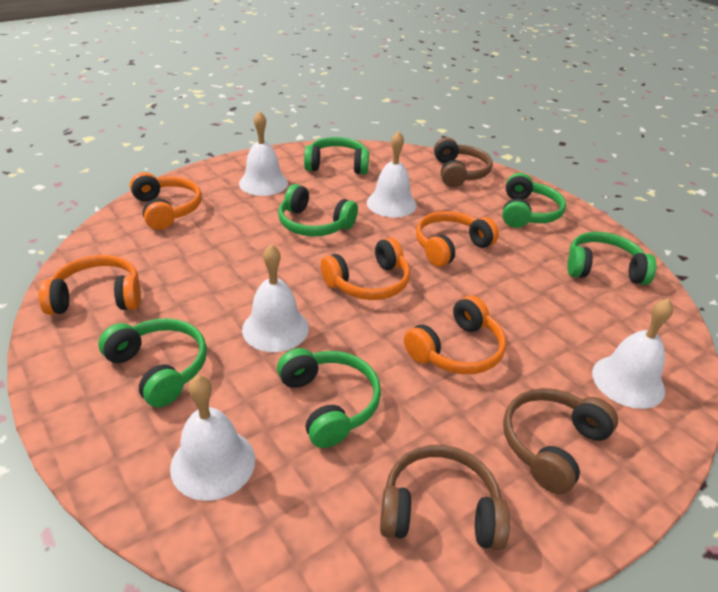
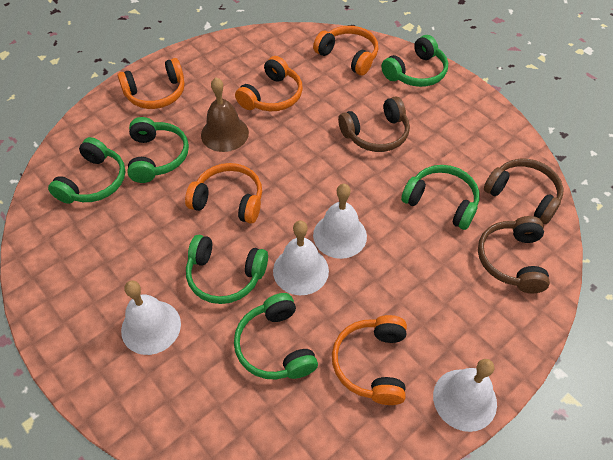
brown bell: none = 0 -> [201,77,249,152] = 1
white bell: [170,375,255,501] [239,111,288,196] [242,244,309,352] [367,131,417,218] [592,298,673,409] = 5 -> [121,280,181,355] [273,221,329,295] [313,184,367,259] [433,359,497,432] = 4

